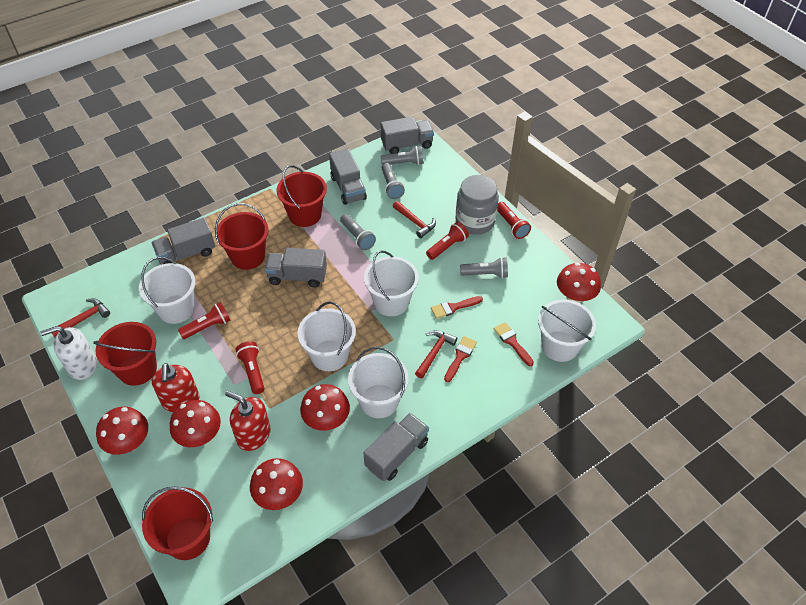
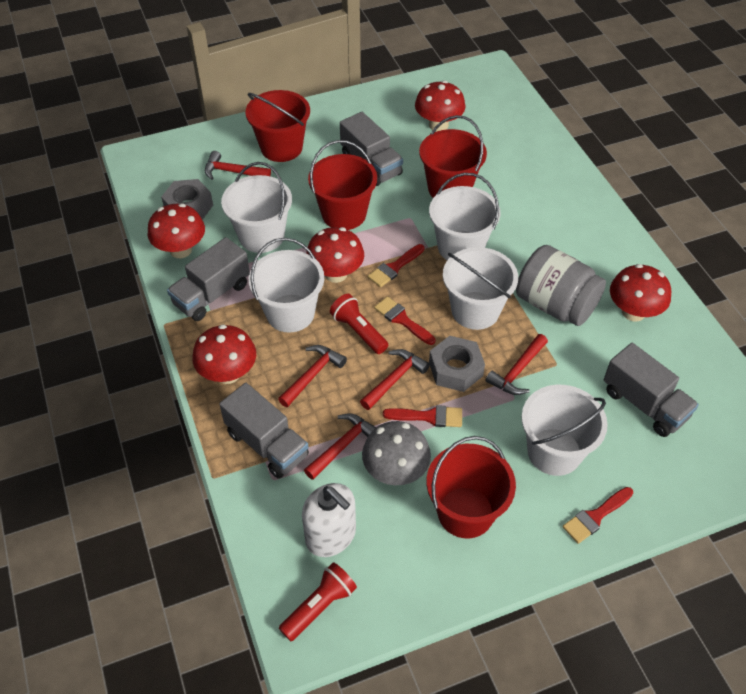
grey flashlight: [340,214,376,250] [381,146,423,165] [382,163,405,199] [460,257,508,278] = 4 -> none = 0
grey mushroom: none = 0 -> [362,421,431,485] = 1
grey nut: none = 0 -> [161,179,213,220] [429,336,485,392] = 2
grey truck: [152,218,215,265] [265,248,327,288] [329,149,367,205] [364,413,429,481] [381,116,434,154] = 5 -> [167,237,250,321] [219,383,309,479] [340,112,403,186] [604,343,699,437] = 4
red brush: [431,296,483,319] [444,336,477,382] [494,322,534,366] = 3 -> [368,244,425,287] [374,296,436,345] [383,405,462,427] [563,487,633,544] = 4
red flashlight: [178,302,230,339] [235,341,265,394] [426,222,469,260] [497,202,531,239] = 4 -> [279,562,357,641] [330,294,388,354] = 2
red hammer: [52,298,110,337] [393,201,436,238] [415,330,457,378] = 3 -> [205,151,271,180] [278,345,347,407] [304,413,376,480] [360,349,430,410] [485,334,548,395] = 5
red soap dispenser: [152,363,200,412] [225,391,270,451] = 2 -> none = 0

